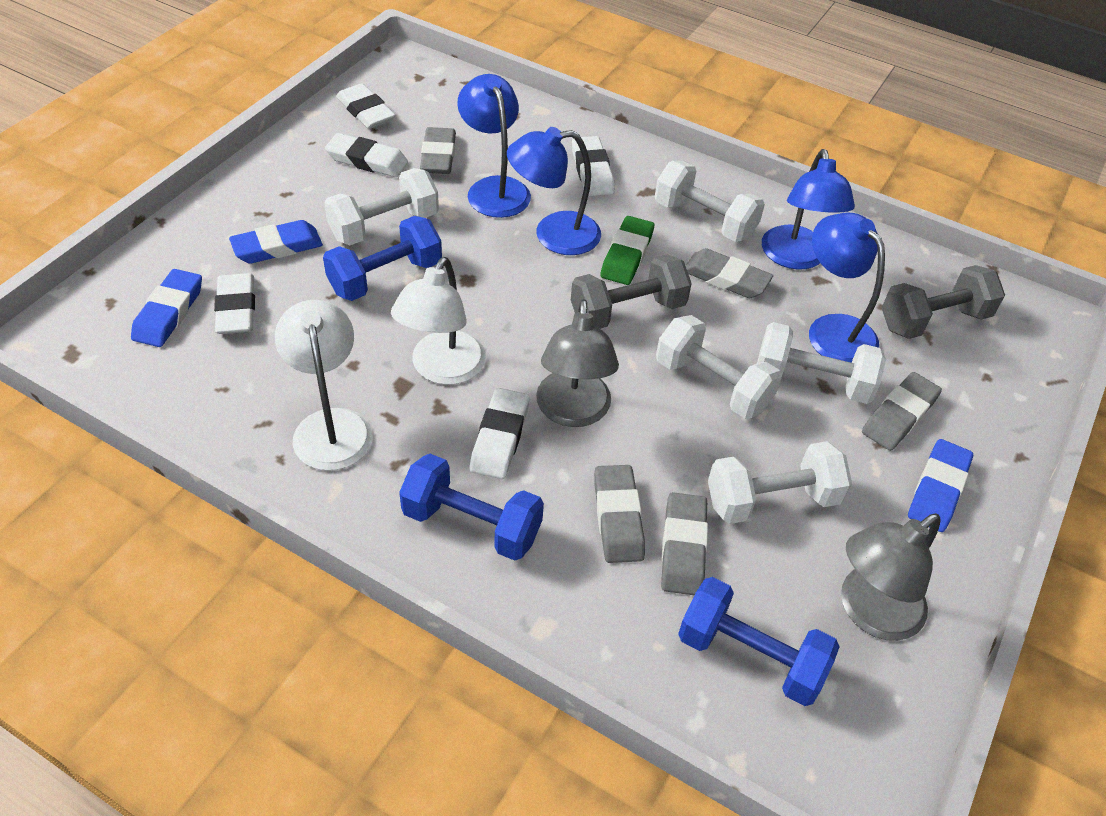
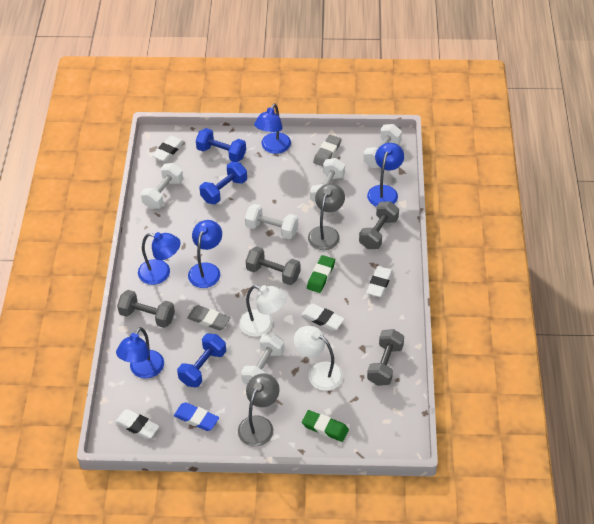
blue eraser: [131,269,202,347] [229,220,323,264] [908,439,973,532] = 3 -> [174,402,219,431] = 1
blue lamp: [457,74,531,218] [507,127,601,255] [762,149,855,270] [809,213,885,363] = 4 -> [116,327,164,378] [138,232,181,285] [188,220,222,288] [254,104,291,154] [367,143,404,207] = 5
green eraser: [600,216,654,285] = 1 -> [302,410,349,442] [307,255,335,293] = 2
grey dumbbell: [571,254,692,329] [882,265,1005,339] = 2 -> [117,290,175,328] [246,246,301,285] [359,201,399,249] [367,329,404,386] = 4
grey eraser: [420,127,456,174] [594,465,645,563] [661,492,708,595] [685,248,773,298] [862,372,942,451] = 5 -> [187,305,230,330] [313,135,341,166] = 2
white eraser: [214,273,255,334] [325,133,408,177] [336,83,395,129] [470,388,529,479] [572,136,615,196] = 5 -> [115,409,160,439] [152,136,185,162] [301,304,344,331] [366,266,393,297] = 4

